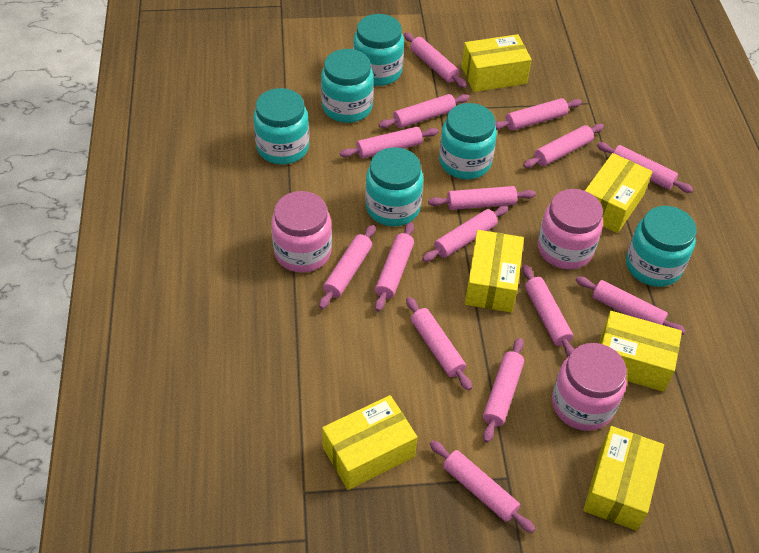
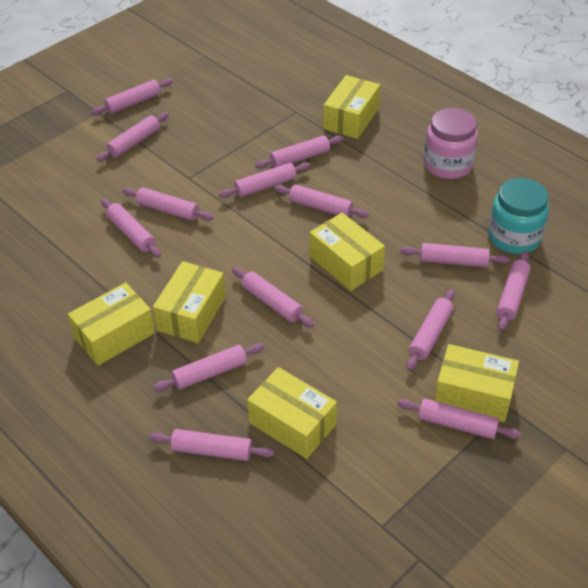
pink jar: [271,191,332,273] [538,189,603,269] [552,343,627,431] = 3 -> [424,108,478,179] = 1
pink rolling pin: [319,225,375,309] [340,127,438,158] [375,222,414,311] [378,94,470,128] [404,32,466,88] [406,297,472,391] [422,206,508,262] [428,186,536,210] [430,440,535,533] [483,338,524,442] [495,98,582,131] [522,265,574,357] [523,124,604,168] [576,277,686,335] [597,142,693,193] = 15 -> [91,79,173,115] [97,112,169,162] [101,198,161,257] [122,187,213,221] [149,429,274,461] [153,343,264,391] [219,162,310,198] [232,267,314,328] [255,136,344,169] [274,185,369,218] [397,398,521,439] [400,243,510,268] [406,289,455,371] [497,251,531,331] = 14
turquoise jar: [253,88,309,164] [321,49,374,123] [353,14,404,86] [365,147,423,226] [439,103,497,179] [626,206,697,287] = 6 -> [488,178,549,254] = 1

